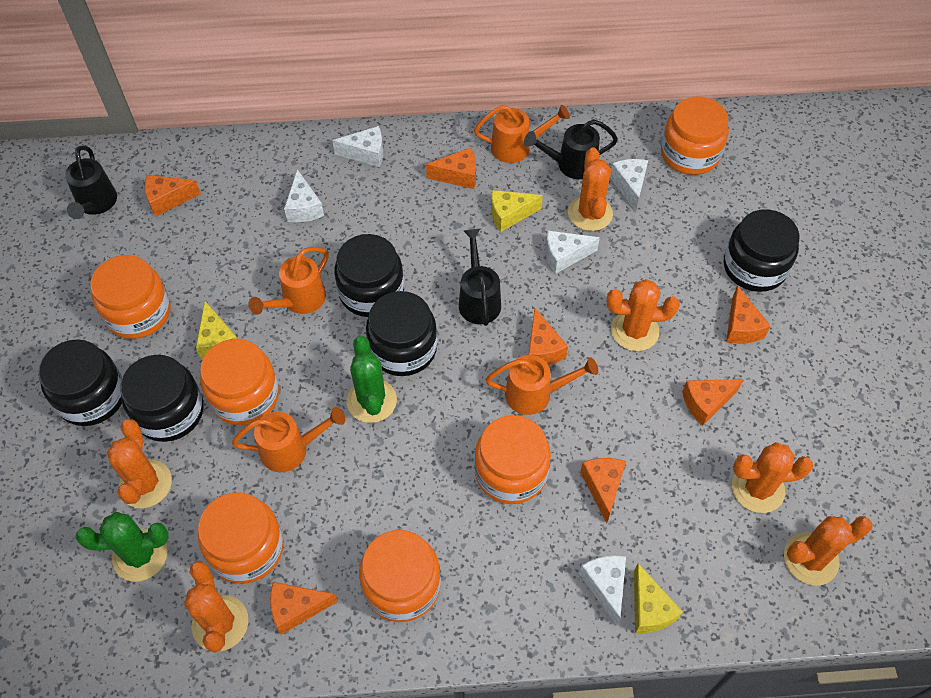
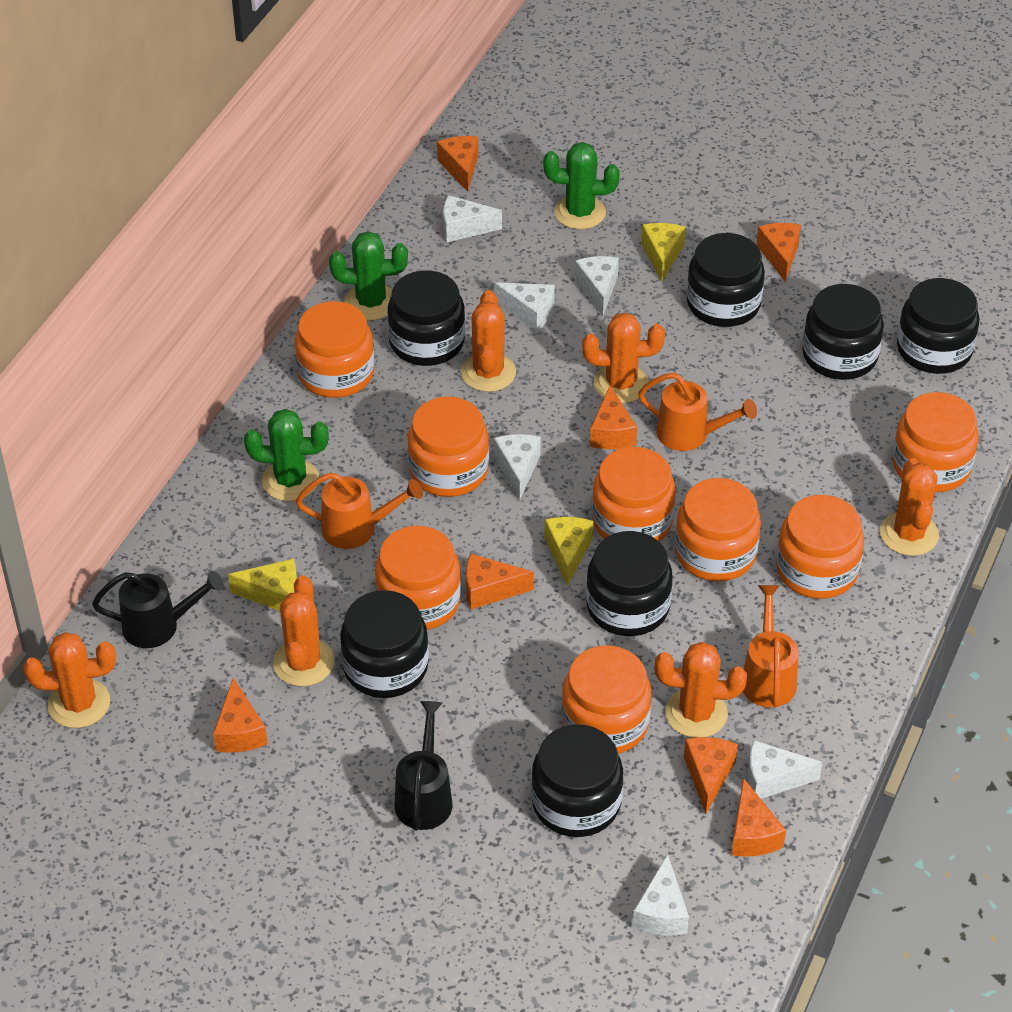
black jar: [38,339,122,426] [120,355,204,442] [334,234,404,317] [366,291,437,376] [724,209,800,292] = 5 -> [340,590,429,698] [387,270,465,366] [531,724,623,837] [586,531,673,636] [687,233,765,327] [802,284,884,380] [897,278,979,374] = 7
black watering can: [65,146,117,219] [459,229,501,326] [524,119,618,179] = 3 -> [92,571,224,648] [394,701,452,831] = 2
green cactus: [76,512,168,582] [347,336,397,423] = 2 -> [244,409,329,501] [329,231,408,321] [543,142,620,229] = 3
orange jar: [91,255,171,339] [198,492,284,583] [200,339,279,425] [359,530,441,622] [474,415,551,504] [661,97,729,175] = 6 -> [295,301,374,398] [375,526,461,630] [407,397,489,497] [561,645,651,754] [592,447,676,542] [675,478,761,581] [776,495,864,599] [892,392,979,492] = 8
orange watering can: [232,407,345,472] [249,247,329,315] [474,105,570,163] [486,355,598,415] = 4 -> [296,473,423,549] [638,373,757,451] [743,585,799,708] = 3
white cheese: [284,169,324,222] [332,126,383,167] [546,230,600,274] [579,555,626,626] [610,159,648,212] = 5 -> [443,195,502,242] [494,282,555,332] [494,434,541,500] [575,256,619,316] [632,854,689,936] [748,740,823,799] = 6

